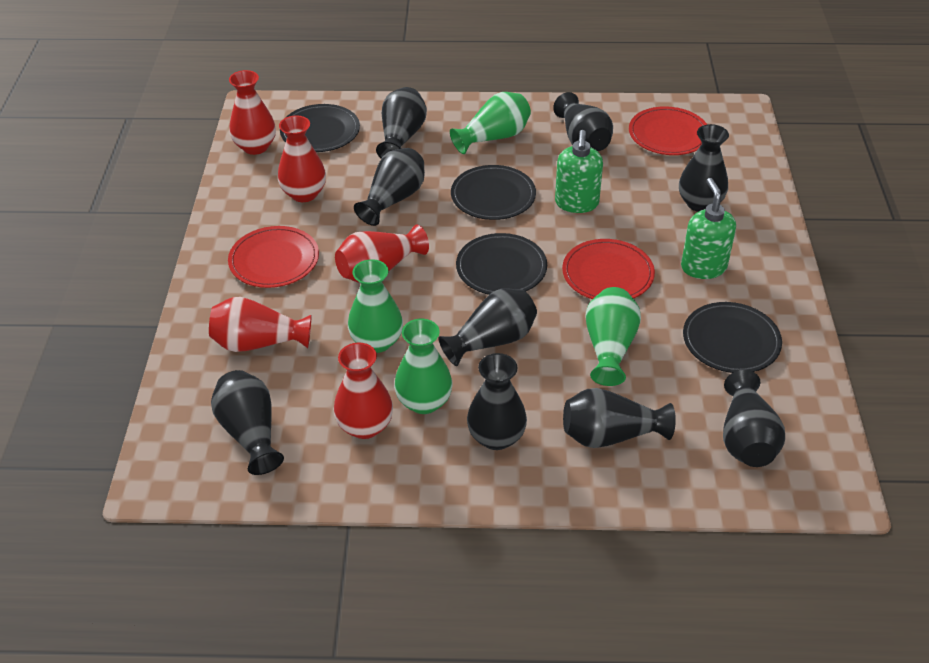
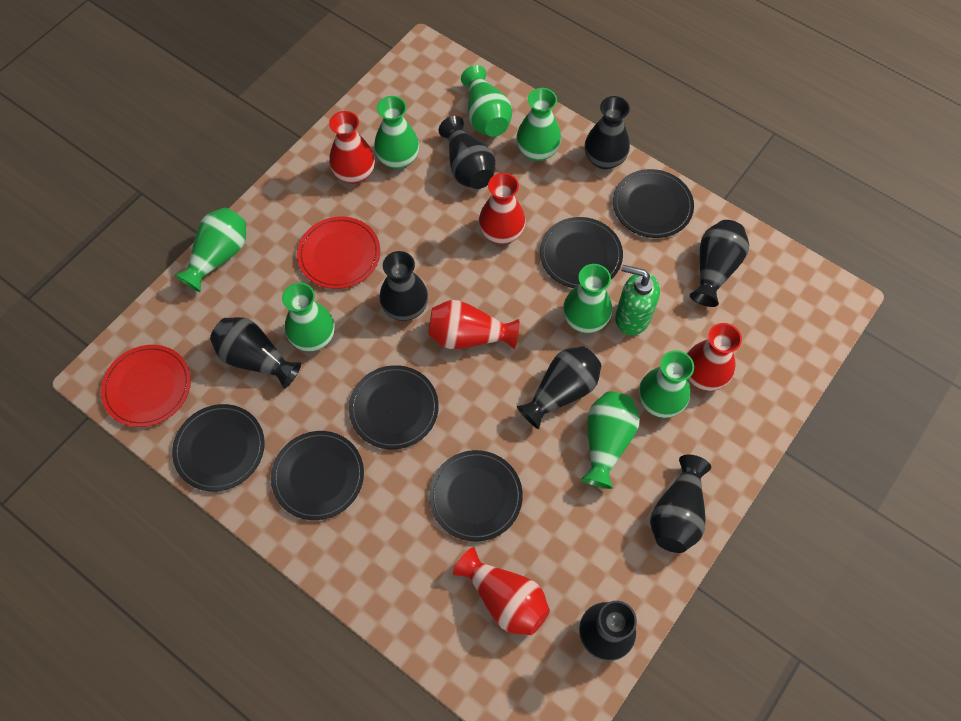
black plate: [280,104,360,152] [451,165,536,220] [456,233,547,295] [683,302,782,373] = 4 -> [172,404,265,491] [271,431,364,520] [349,365,439,449] [429,450,523,541] [540,217,623,288] [613,169,694,238] = 6
black vase: [211,370,284,475] [354,148,425,226] [376,87,427,158] [439,288,537,366] [467,353,527,450] [553,92,613,151] [563,388,676,448] [679,124,729,212] [723,370,785,467] = 9 -> [210,317,301,389] [379,251,428,321] [439,116,496,189] [517,346,602,429] [579,601,637,661] [585,96,630,169] [650,455,711,553] [690,220,749,307] = 8
green soap dispenser: [555,130,603,213] [681,178,736,279] = 2 -> [615,265,660,335] = 1
green vase: [348,259,403,353] [394,319,452,414] [450,92,531,154] [585,287,641,386] = 4 -> [174,207,246,292] [282,283,335,352] [374,96,419,169] [461,65,512,137] [516,88,561,161] [563,264,612,333] [581,391,640,489] [639,350,694,418] = 8
red plate: [228,226,319,288] [562,239,655,299] [629,106,707,155] = 3 -> [101,345,191,427] [297,216,380,289] = 2

